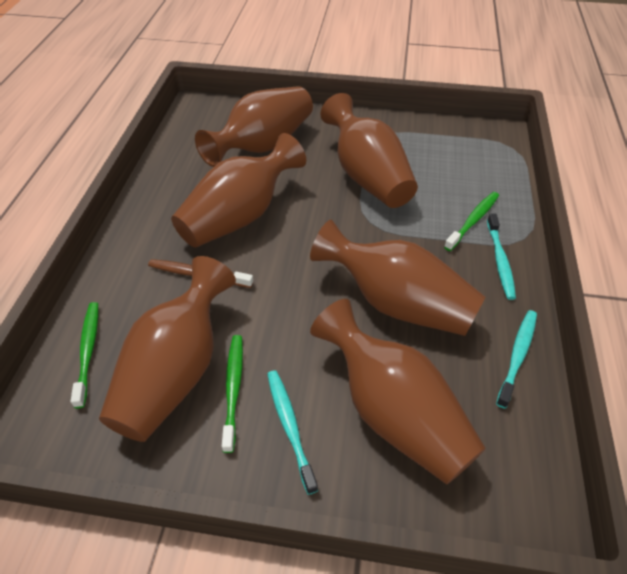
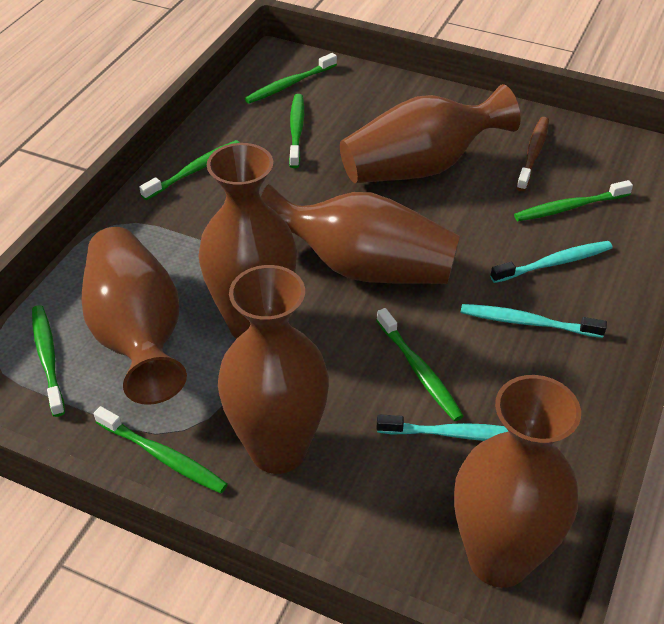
green toothbrush: [71,302,98,408] [222,335,243,453] [444,192,499,251] = 3 -> [32,305,65,417] [94,406,228,493] [139,140,240,200] [245,53,337,104] [289,94,304,168] [376,308,464,421] [514,180,633,221] = 7

